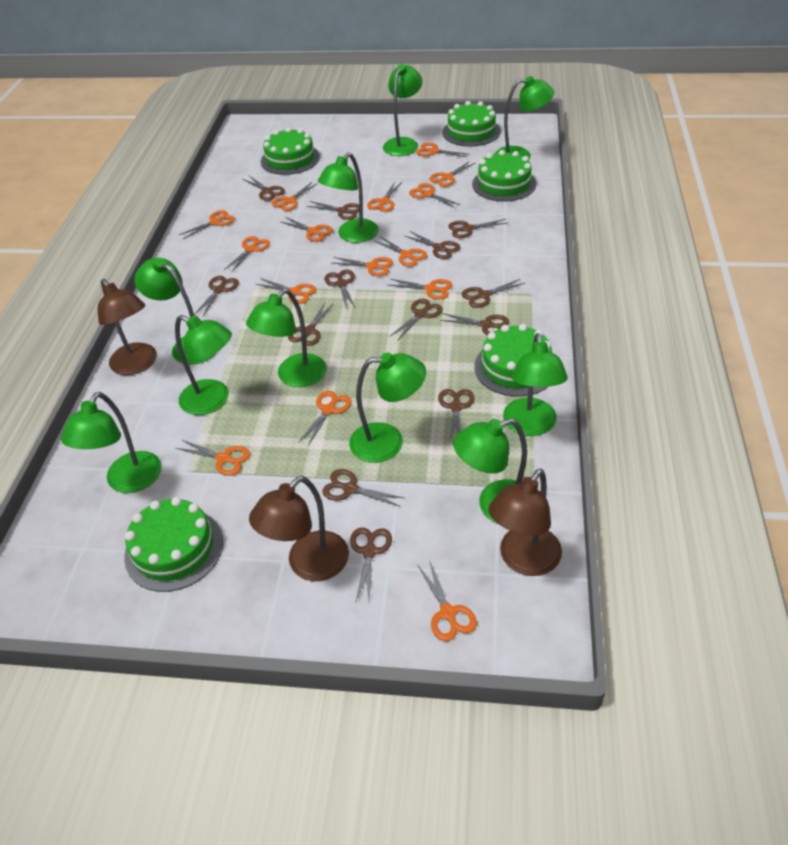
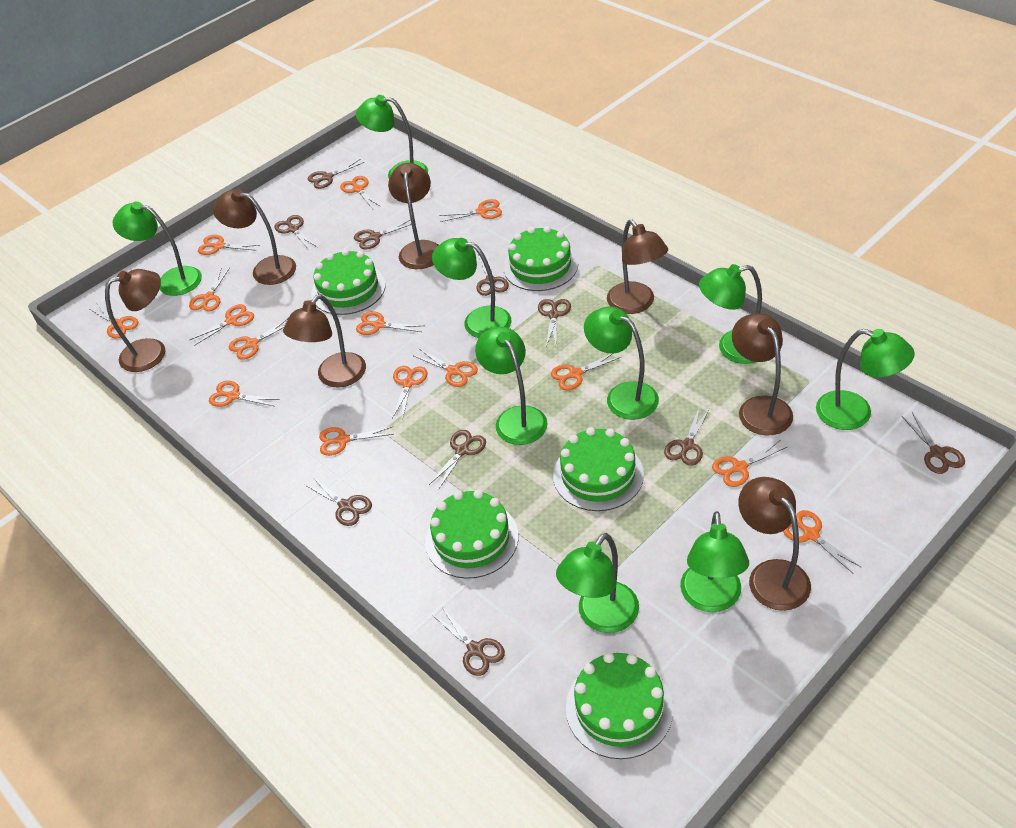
brown lamp: [97,279,157,375] [249,476,349,581] [488,469,562,576] = 3 -> [105,269,165,372] [213,189,296,285] [283,295,366,388] [388,163,439,269] [607,220,668,314] [732,313,793,436] [739,477,811,611] = 7
brown scissors: [194,276,239,317] [243,176,285,201] [288,303,334,346] [306,201,359,220] [322,469,404,507] [324,270,356,309] [350,527,392,601] [389,298,443,341] [405,231,461,259] [438,389,475,444] [440,313,509,335] [448,219,507,238] [462,279,525,308] = 13 -> [274,215,317,250] [305,477,372,526] [307,159,364,189] [354,219,412,250] [429,430,486,490] [432,609,505,676] [477,254,509,296] [538,299,571,346] [664,408,710,465] [902,412,965,474] = 10
green lamp: [61,392,162,493] [134,258,217,365] [175,315,232,415] [246,289,327,387] [318,152,379,243] [349,353,426,463] [383,64,422,156] [453,418,527,524] [495,76,554,160] [503,333,568,436] = 10 -> [113,202,202,296] [356,95,428,178] [432,238,511,338] [475,327,548,445] [556,533,639,633] [584,307,659,420] [680,511,749,612] [699,264,762,364] [816,329,915,430] = 9

